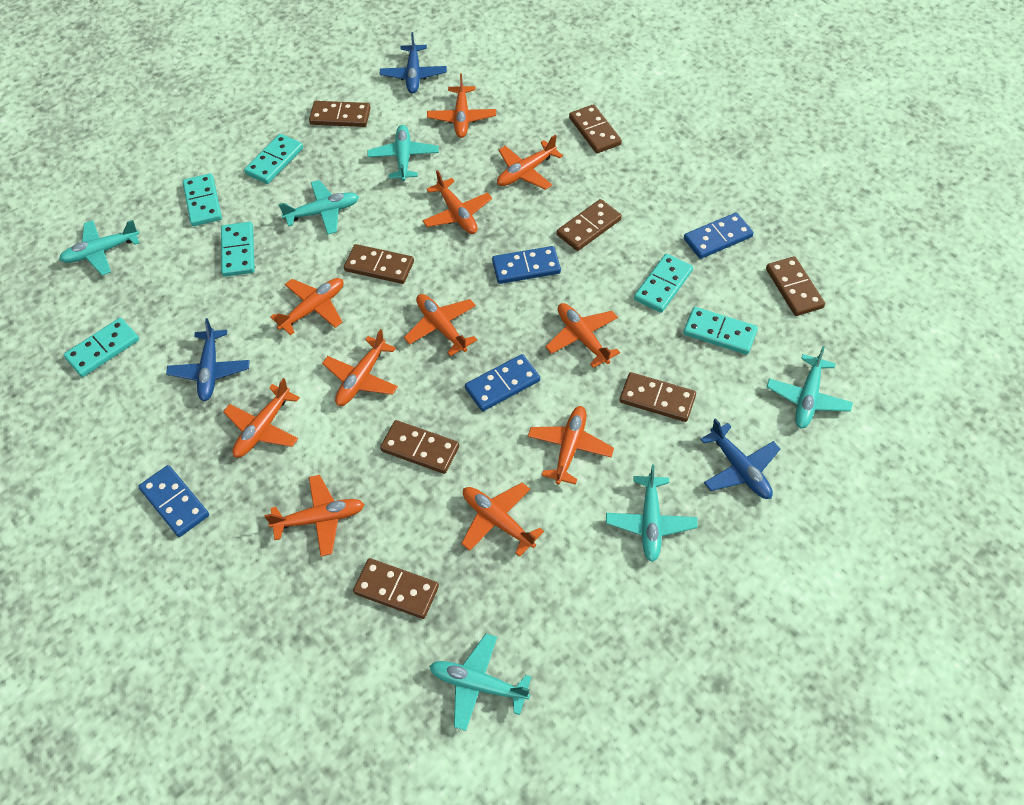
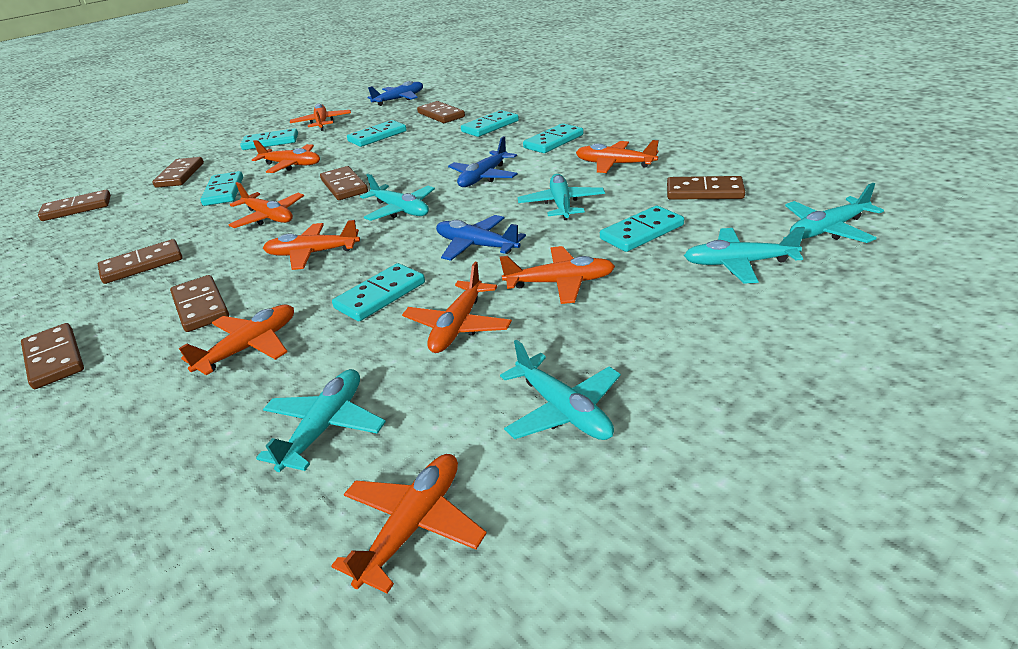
blue domino: [138,465,209,537] [465,354,540,411] [492,246,561,284] [684,212,753,259] = 4 -> none = 0
orange plane: [223,378,300,458] [264,475,365,556] [270,278,343,335] [322,329,398,406] [404,294,477,356] [422,170,492,234] [427,73,496,138] [461,483,544,557] [497,135,563,190] [528,406,614,485] [546,303,620,368] = 11 -> [179,305,294,375] [228,182,304,228] [252,140,320,173] [263,220,360,270] [290,103,351,131] [332,454,487,593] [402,262,512,353] [500,246,615,304] [576,140,659,173] = 9
turquoise domino: [63,318,139,377] [183,173,222,226] [221,222,255,277] [244,134,303,184] [634,254,693,313] [683,307,758,355] = 6 -> [201,171,243,206] [240,128,298,150] [332,263,425,321] [347,120,407,147] [461,110,519,137] [523,123,584,153] [600,206,684,252] = 7

